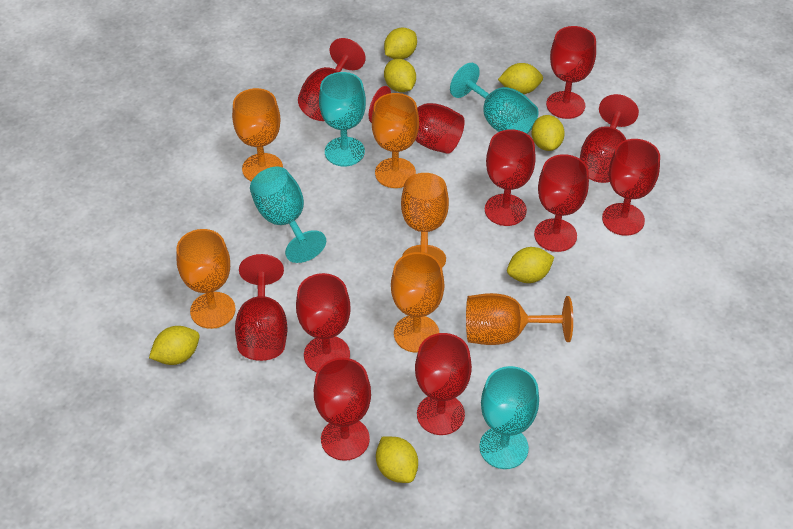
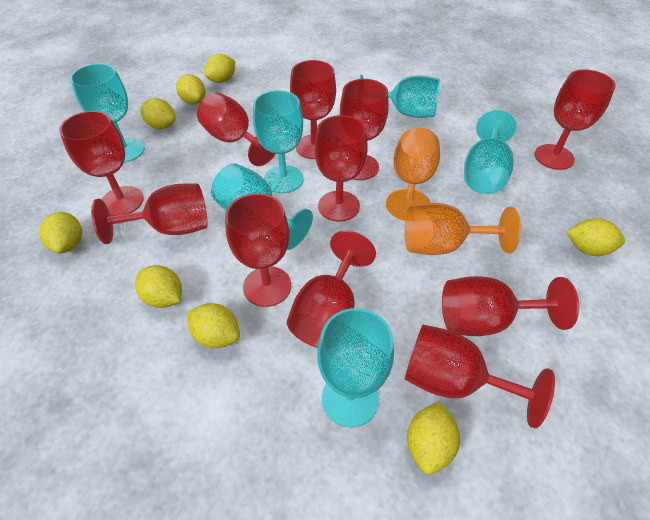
orange goblet: [177,229,235,329] [232,88,283,182] [372,93,419,188] [391,252,444,353] [401,173,449,267] [466,293,573,345] = 6 -> [386,127,440,221] [405,203,521,255] = 2
turquoise goblet: [250,167,326,263] [319,72,366,166] [450,63,539,134] [479,366,539,469] = 4 -> [70,63,145,163] [211,164,313,250] [253,90,303,193] [317,308,394,427] [359,74,440,118] [464,110,516,194] = 6
yellow lemon: [149,326,200,365] [376,437,418,483] [384,28,417,59] [384,59,416,92] [498,63,543,94] [507,247,554,283] [531,115,565,151] = 7 -> [39,212,82,253] [135,265,182,308] [140,98,175,129] [176,74,206,105] [187,303,240,348] [204,54,235,83] [407,402,460,475] [567,218,625,256] = 8

